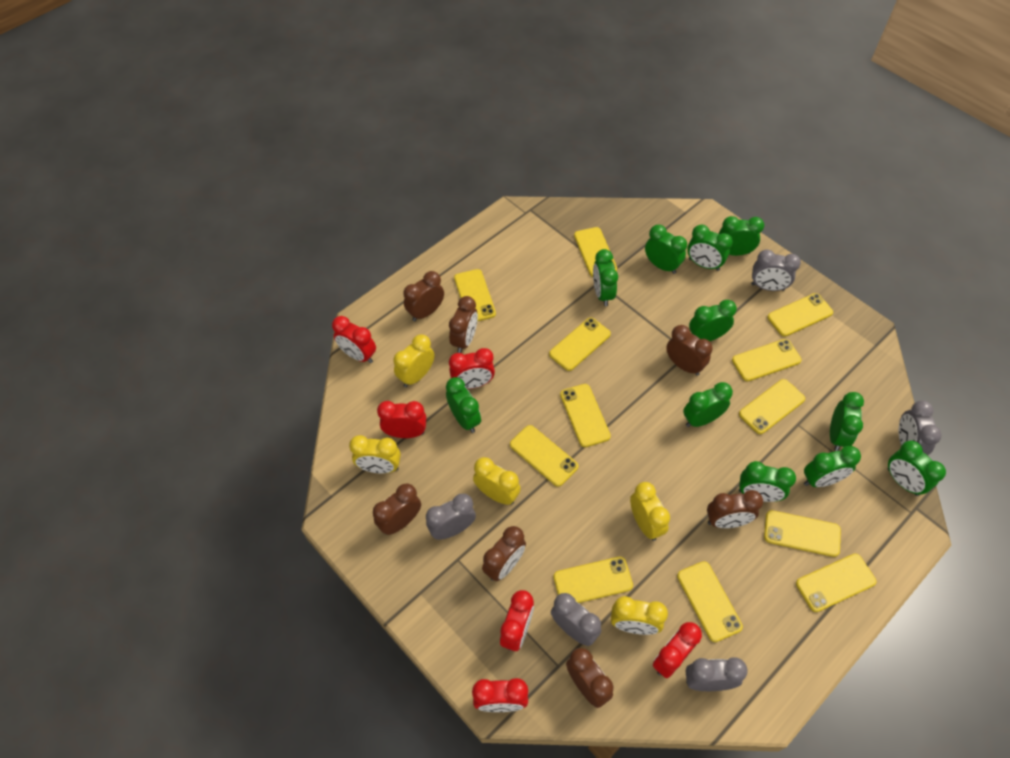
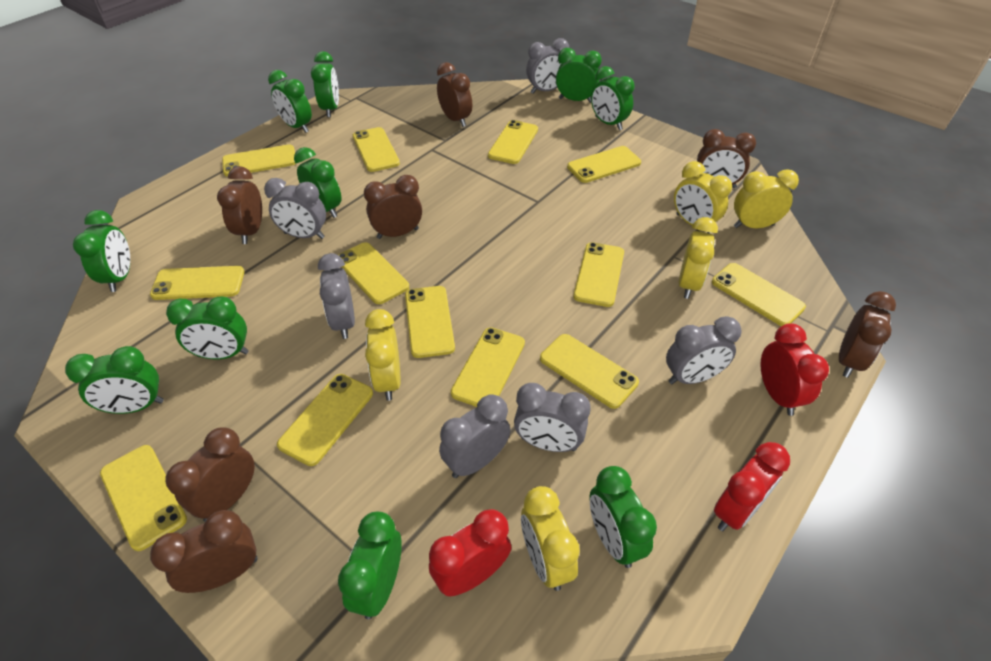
green clock: [446,377,481,433] [593,249,618,306] [645,225,687,274] [683,382,733,427] [687,224,733,271] [689,300,737,341] [718,216,764,256] [739,461,796,502] [804,446,861,487] [830,392,864,451] [888,441,946,496] = 11 -> [65,346,164,414] [73,210,130,292] [166,296,249,359] [268,70,312,133] [294,147,341,218] [311,51,339,117] [338,511,402,619] [556,48,602,103] [589,466,657,568] [591,66,635,130] = 10
grey clock: [426,494,476,540] [551,593,601,646] [685,657,748,691] [751,249,801,291] [899,400,942,455] = 5 -> [264,178,326,239] [318,253,355,339] [439,395,511,478] [514,383,591,452] [526,38,569,94] [666,316,742,384] = 6
red clock: [332,316,376,363] [377,401,426,438] [449,348,495,389] [472,678,528,712] [500,590,534,651] [653,622,702,678] = 6 -> [429,509,512,596] [714,442,790,531] [760,323,829,416] = 3
yellow phone: [454,269,496,322] [510,425,579,487] [549,318,611,371] [554,557,633,603] [560,384,611,447] [574,227,617,277] [677,561,743,642] [732,339,801,381] [739,379,805,434] [764,510,841,557] [767,293,833,337] [796,554,876,612] = 12 -> [100,445,187,551] [150,266,244,300] [222,144,295,177] [277,374,373,466] [338,242,409,304] [353,127,400,172] [405,286,455,358] [451,327,525,407] [488,120,538,164] [540,334,639,409] [567,146,641,183] [573,242,624,307] [712,263,806,326] = 13

